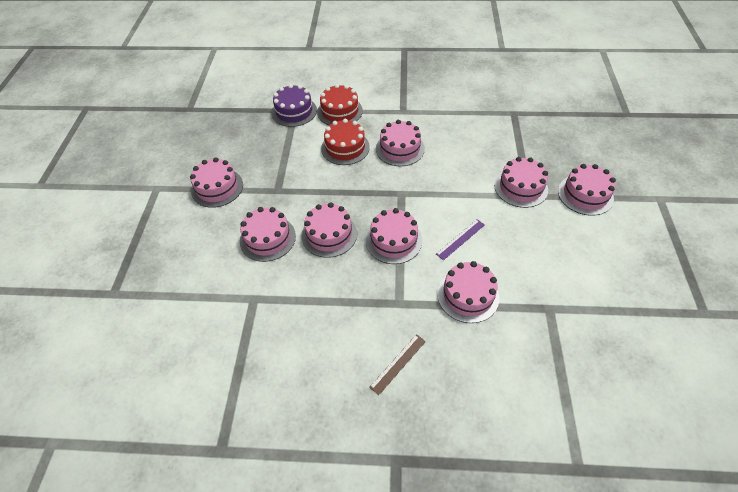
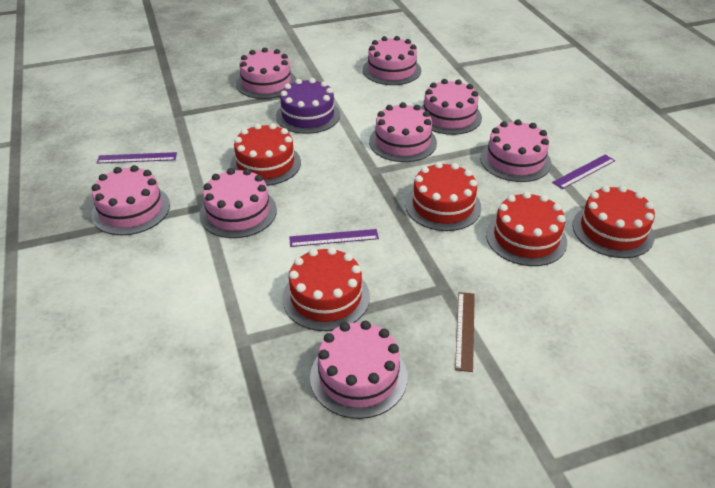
purple ruler: [436,219,485,260] = 1 -> [97,152,177,164] [289,229,379,247] [552,155,615,189] = 3
red cake: [317,84,363,125] [321,119,370,165] = 2 -> [230,123,301,186] [282,247,370,331] [405,162,481,231] [486,191,567,266] [572,185,655,258] = 5

